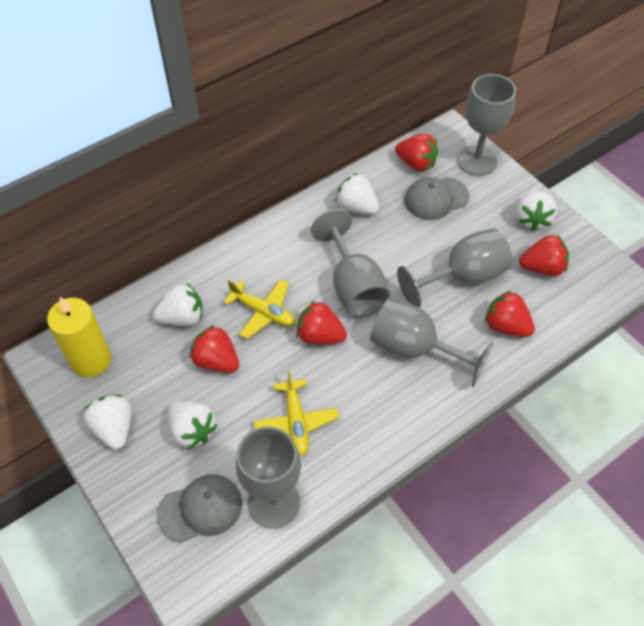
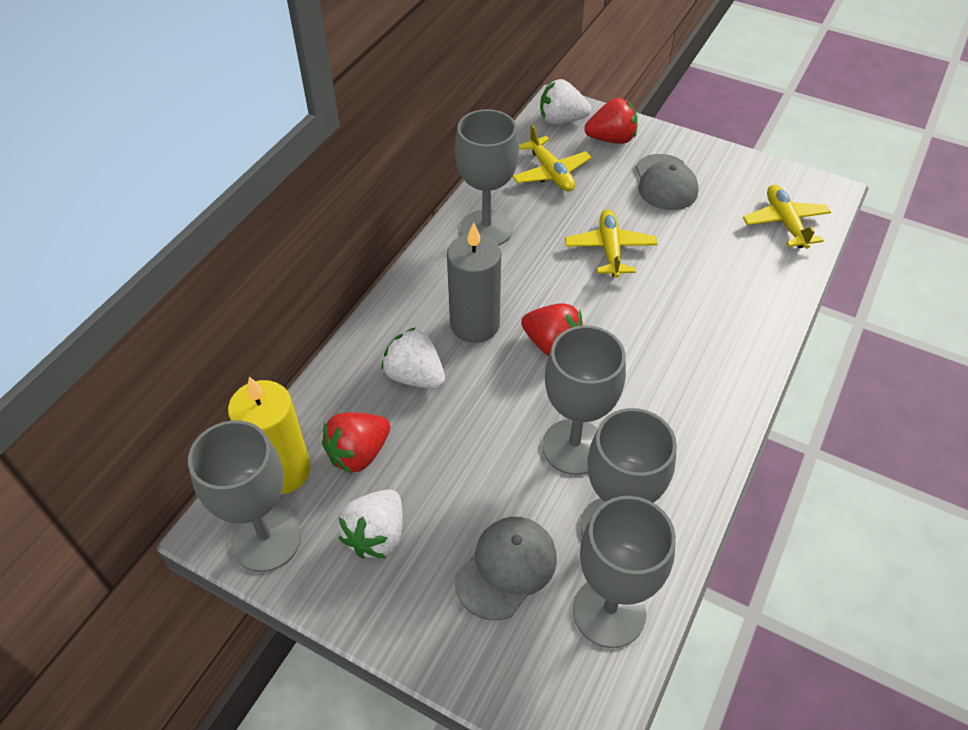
grey candle: none = 0 -> [447,222,501,343] = 1
red strawberry: [190,325,239,373] [297,301,347,344] [395,133,438,172] [485,290,535,337] [519,235,569,276] = 5 -> [322,412,390,474] [521,303,583,356] [585,98,638,144] = 3
white strawberry: [84,395,132,450] [153,283,203,326] [168,401,217,450] [335,173,379,215] [516,190,557,231] = 5 -> [338,489,403,558] [382,327,445,389] [540,79,591,125] = 3
yellow plane: [224,279,295,339] [254,370,339,456] = 2 -> [512,124,591,192] [565,209,658,278] [743,185,831,249] = 3

